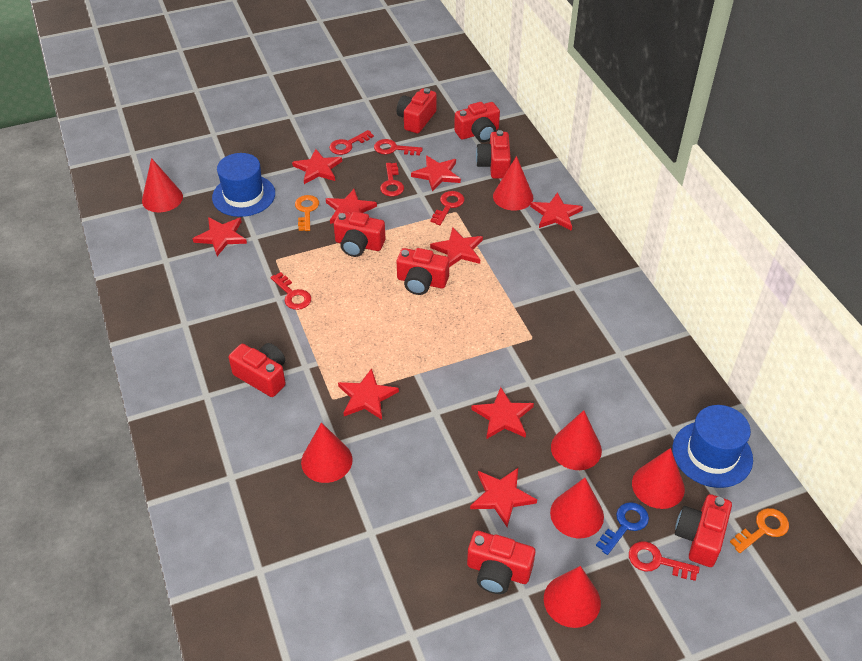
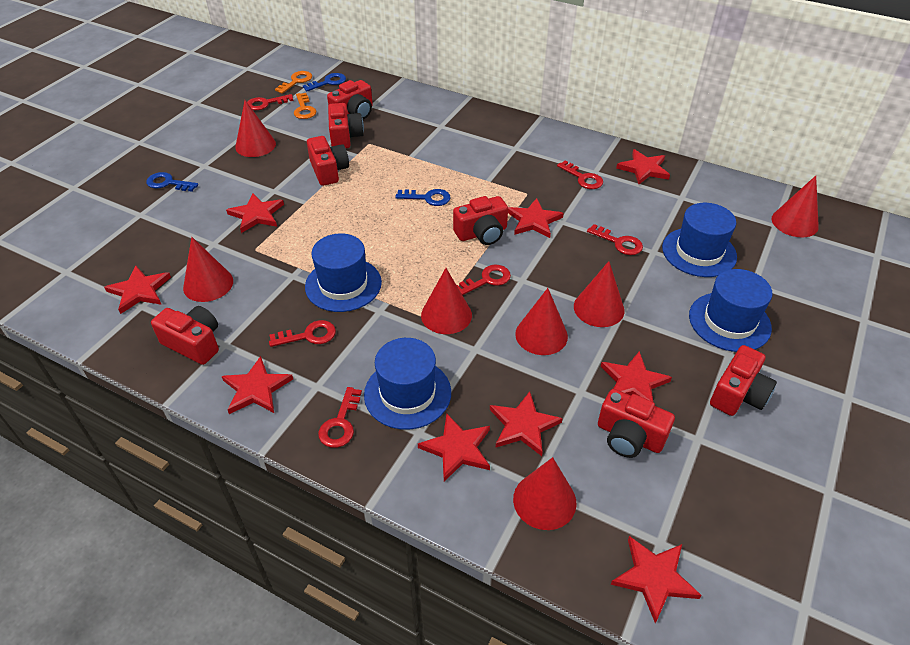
blue hat: [212,153,275,217] [672,405,753,488] = 2 -> [305,234,382,312] [364,338,451,430] [662,203,737,277] [689,269,772,352] = 4
blue key: [596,502,649,555] = 1 -> [146,172,198,192] [303,73,346,91] [395,189,451,206] = 3
red camera: [228,343,286,397] [334,212,385,257] [397,88,437,133] [397,248,449,295] [454,102,500,142] [467,531,535,594] [476,130,511,179] [675,494,732,567] = 8 -> [151,306,219,365] [307,136,349,186] [327,80,373,119] [328,103,364,148] [453,196,508,245] [598,389,675,458] [710,345,777,416] = 7

